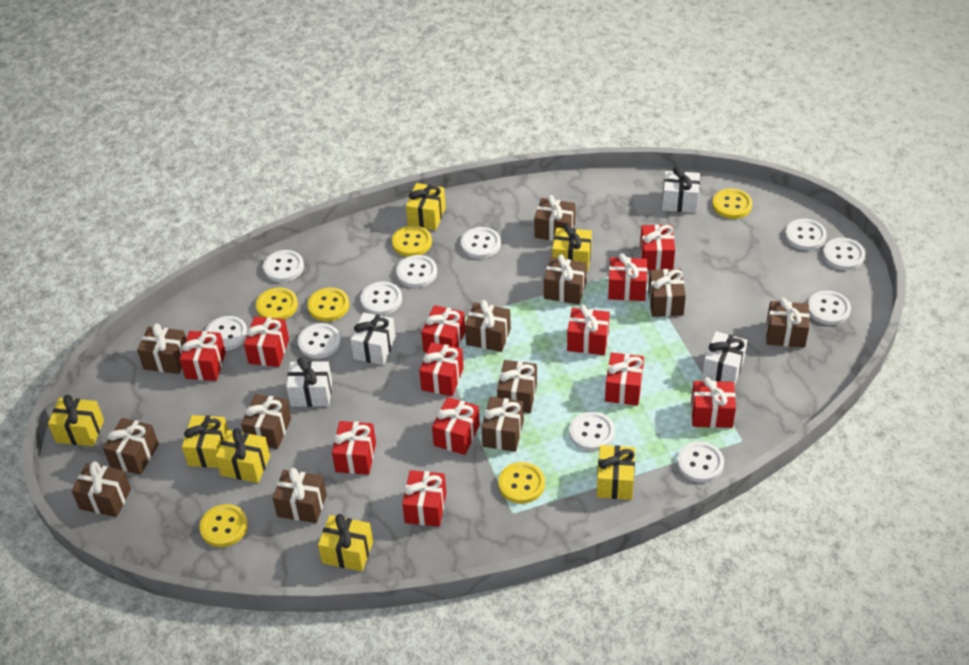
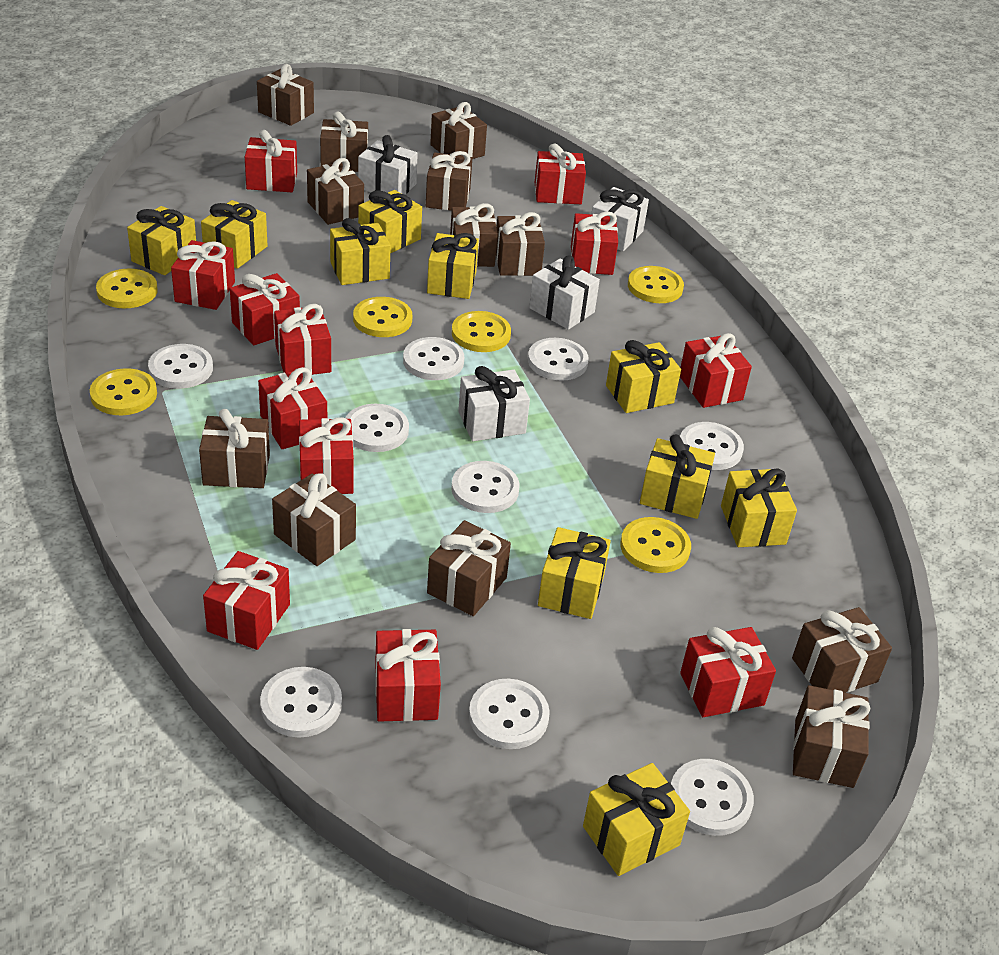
white button: [205,316,247,351] [263,250,304,282] [298,323,341,359] [361,281,402,315] [396,255,437,288] [461,227,501,259] [569,412,615,451] [677,442,724,483] [785,219,827,250] [808,290,851,325] [823,238,865,270] = 11 -> [148,344,213,389] [260,667,342,737] [345,404,409,452] [403,337,464,380] [451,461,520,513] [469,679,550,749] [528,338,589,381] [671,759,754,836] [680,422,744,470] = 9
yellow gift: [48,395,104,446] [182,415,228,468] [215,428,270,483] [318,514,373,571] [406,183,446,230] [552,224,592,272] [597,445,635,500] = 7 -> [127,206,196,275] [201,200,268,269] [330,218,391,285] [358,190,422,253] [427,233,479,299] [538,527,611,619] [583,763,690,876] [606,340,681,413] [640,435,715,519] [721,469,797,547] = 10

